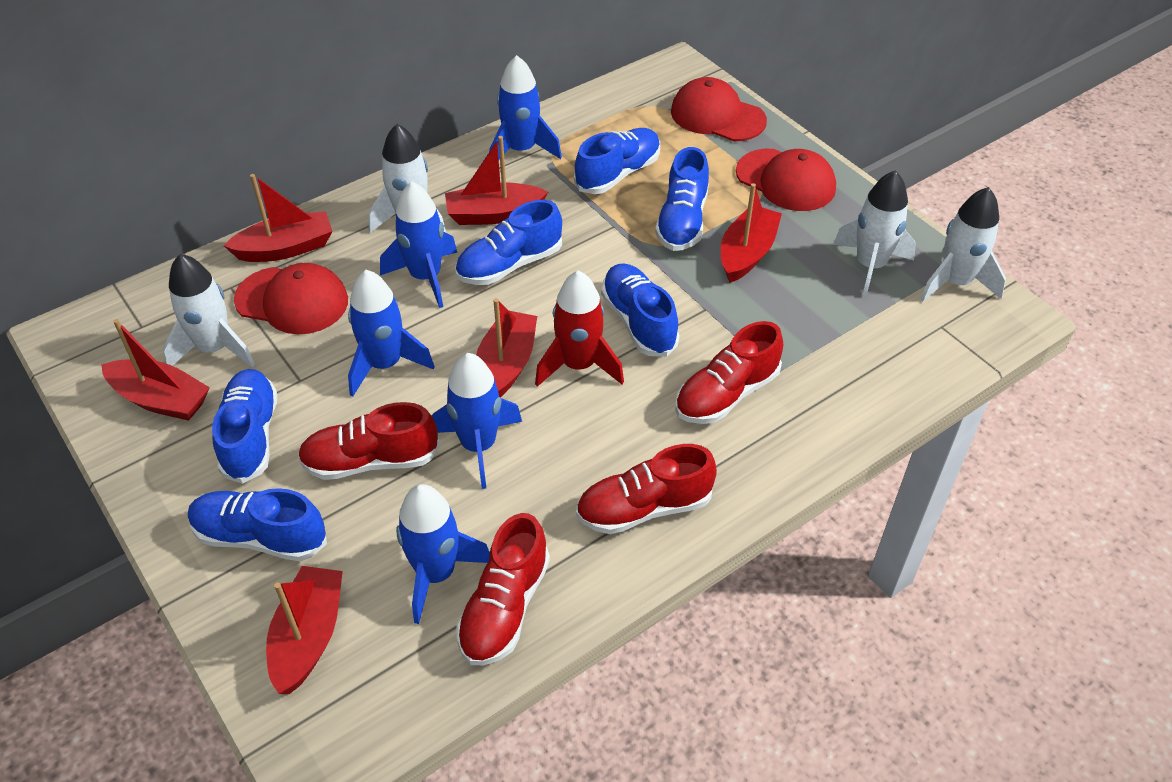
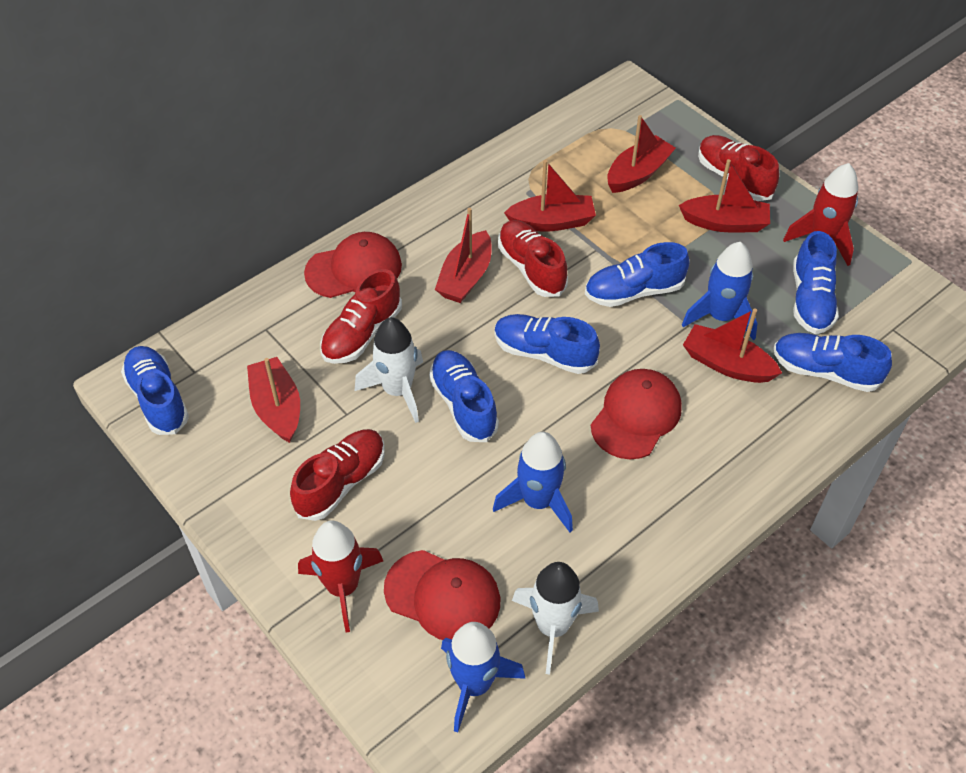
blue rocket: [348,270,435,397] [380,182,457,308] [396,484,490,624] [432,353,522,489] [489,55,562,160] = 5 -> [441,622,526,733] [493,432,573,532] [682,242,757,341] = 3
red rocket: [535,271,624,387] = 1 -> [298,520,383,633] [783,163,858,266] = 2
white rocket: [163,254,255,368] [368,124,446,233] [833,170,916,298] [920,187,1006,302] = 4 -> [355,317,423,423] [512,562,599,674] = 2

